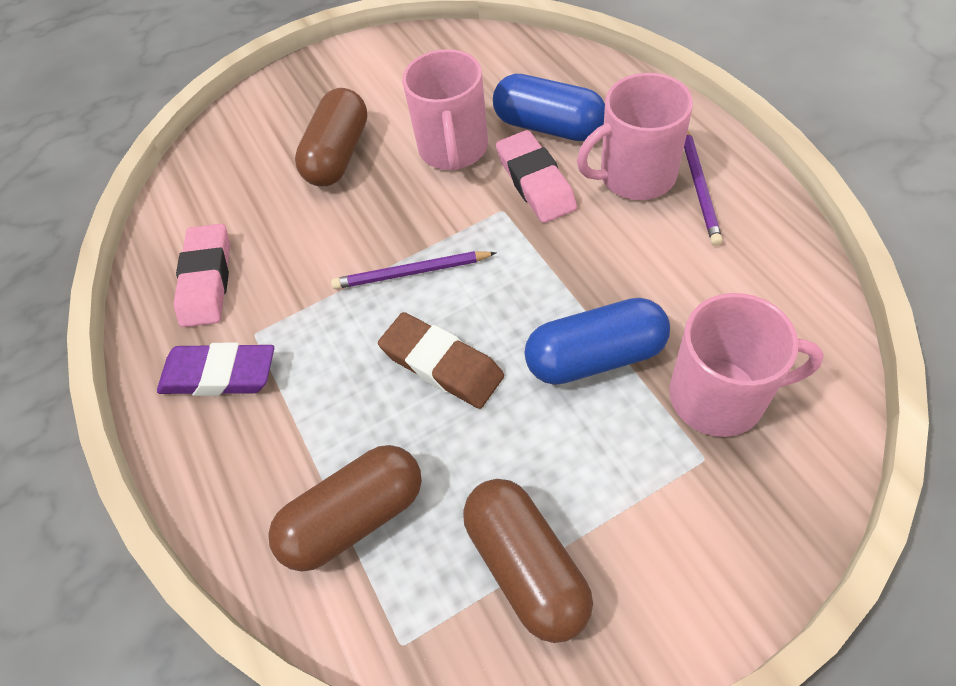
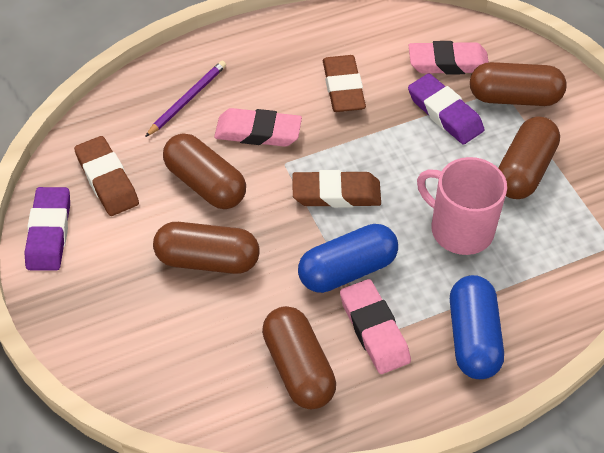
brown capsule: [268,445,422,571] [295,88,367,186] [463,479,593,643] = 3 -> [153,222,259,274] [163,133,246,209] [262,306,336,409] [470,62,567,106] [498,117,560,199] = 5
brown eraser: [378,312,504,409] = 1 -> [74,136,139,216] [292,170,381,208] [323,55,366,112] = 3
pink eraser: [174,224,230,327] [496,130,577,223] = 2 -> [214,108,302,147] [340,279,411,374] [409,41,489,75] = 3
pink mug: [402,49,488,171] [577,73,693,200] [669,293,824,437] = 3 -> [417,157,507,255] = 1
purple eraser: [157,342,274,396] = 1 -> [24,187,70,271] [408,73,484,145] = 2
purple pencil: [331,251,496,289] [684,131,723,246] = 2 -> [145,61,226,137] = 1

